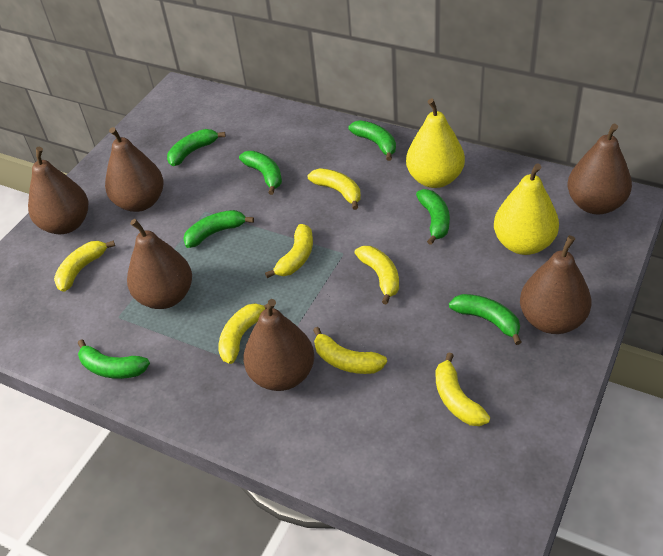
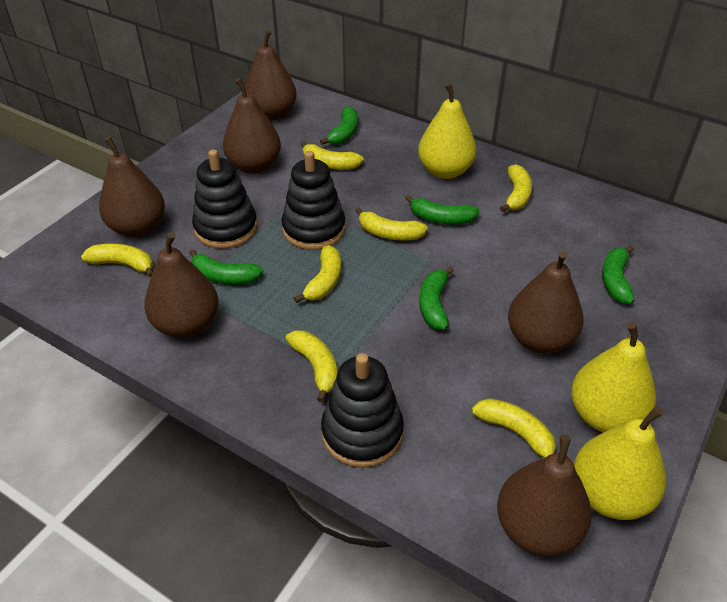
black stacking toy: none = 0 -> [192,150,258,249] [281,151,345,250] [321,353,404,468] = 3
green banana: [78,339,150,379] [167,129,226,166] [183,210,254,248] [239,151,282,195] [349,120,396,161] [416,189,450,245] [449,294,521,345] = 7 -> [189,249,263,285] [320,106,358,145] [405,195,479,224] [419,266,454,330] [602,245,635,304] = 5
yellow pear: [406,99,465,188] [494,164,559,255] = 2 -> [418,83,477,179] [571,322,656,432] [574,406,666,520] = 3

